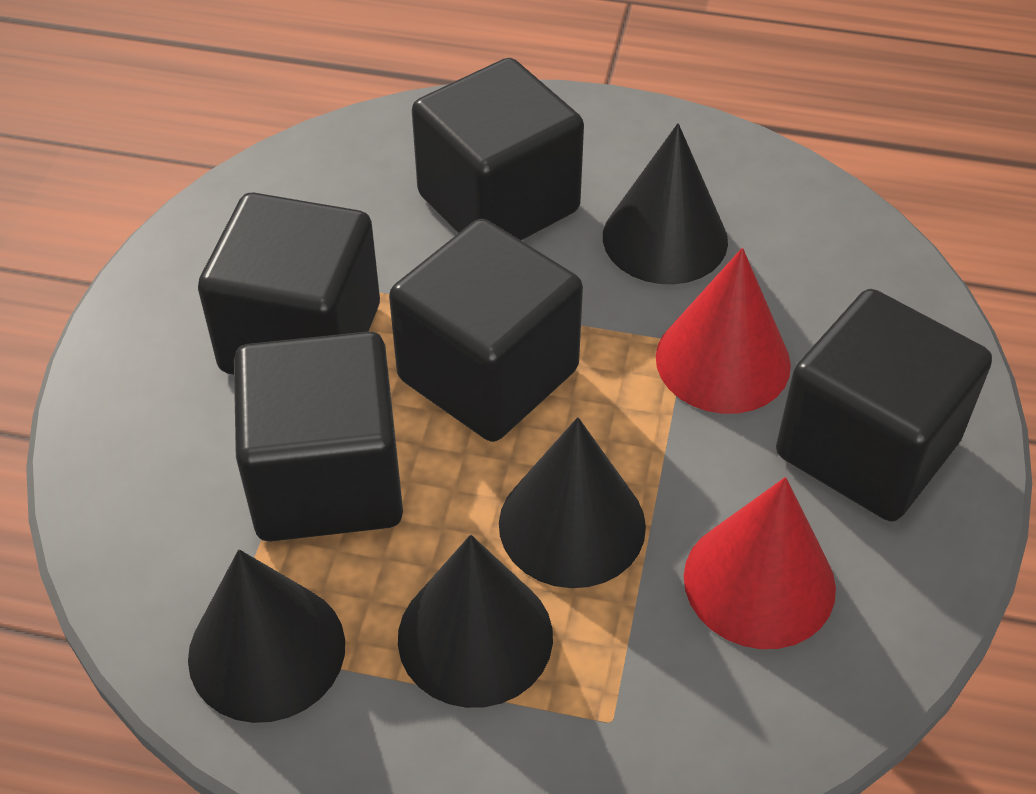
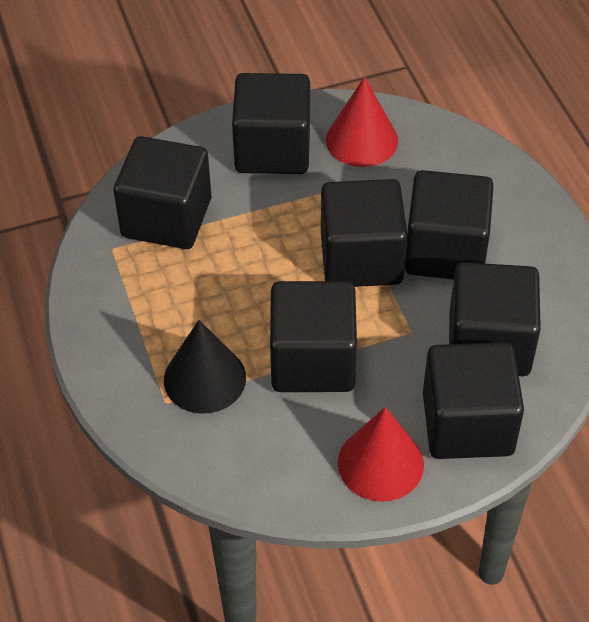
black cone: [188,549,345,723] [398,535,553,708] [499,417,646,588] [603,123,728,284] = 4 -> [164,320,246,414] = 1
black cube: [198,193,380,375] [234,331,403,542] [389,219,583,442] [412,58,584,240] [776,289,992,521] = 5 -> [114,136,211,249] [232,73,310,174] [270,281,357,392] [321,179,407,287] [405,170,494,279] [423,342,524,459] [449,262,541,376] = 7

